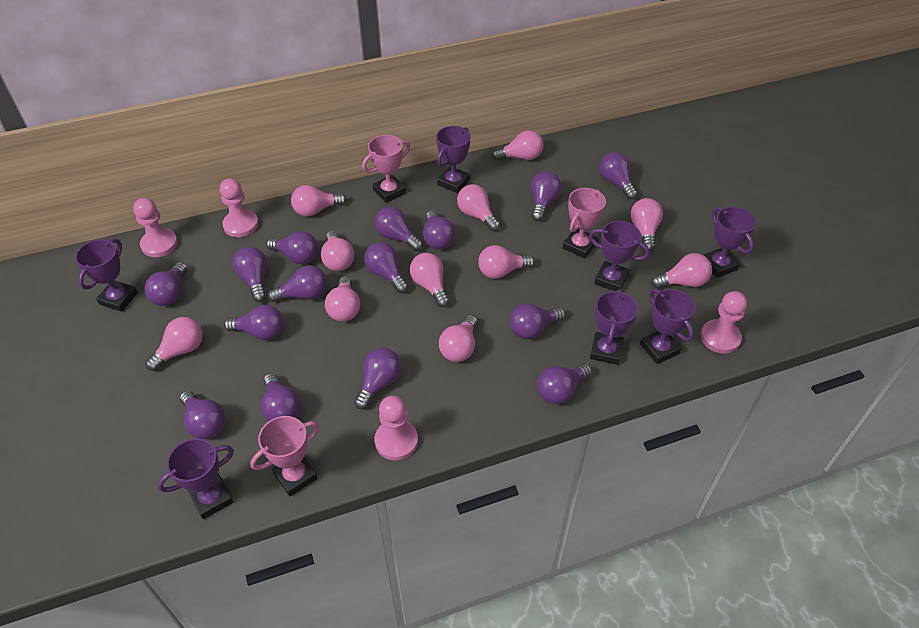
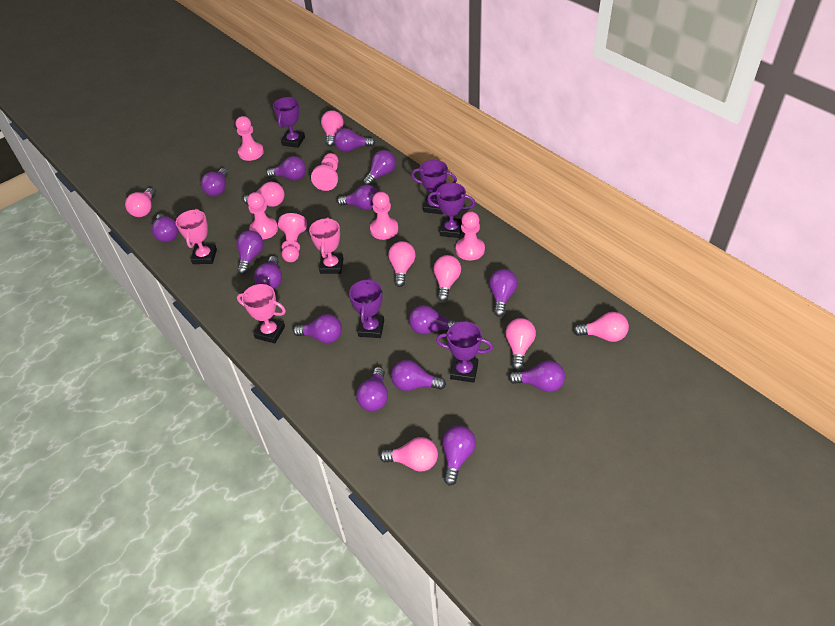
pink light bulb: [145,317,203,371] [291,185,346,217] [321,231,354,271] [325,276,360,322] [410,253,449,307] [439,315,477,362] [457,184,500,231] [478,245,535,279] [492,130,544,160] [630,198,663,251] [651,253,712,288] = 11 -> [125,188,155,217] [243,182,285,207] [321,110,344,147] [380,437,438,472] [388,241,415,287] [434,255,461,302] [505,318,536,370] [573,312,629,342] = 8
pink pawn: [133,198,178,257] [220,178,259,237] [374,396,418,460] [700,291,747,353] = 4 -> [236,116,264,161] [247,192,278,239] [278,213,307,262] [311,153,339,191] [370,192,398,240] [456,211,485,261] = 6
purple trophy: [75,239,138,312] [157,438,234,519] [436,126,470,193] [589,221,650,291] [590,289,638,365] [640,289,695,364] [704,207,756,278] = 7 -> [273,97,305,148] [349,278,384,338] [411,160,457,214] [427,183,475,238] [436,321,493,383] = 5

